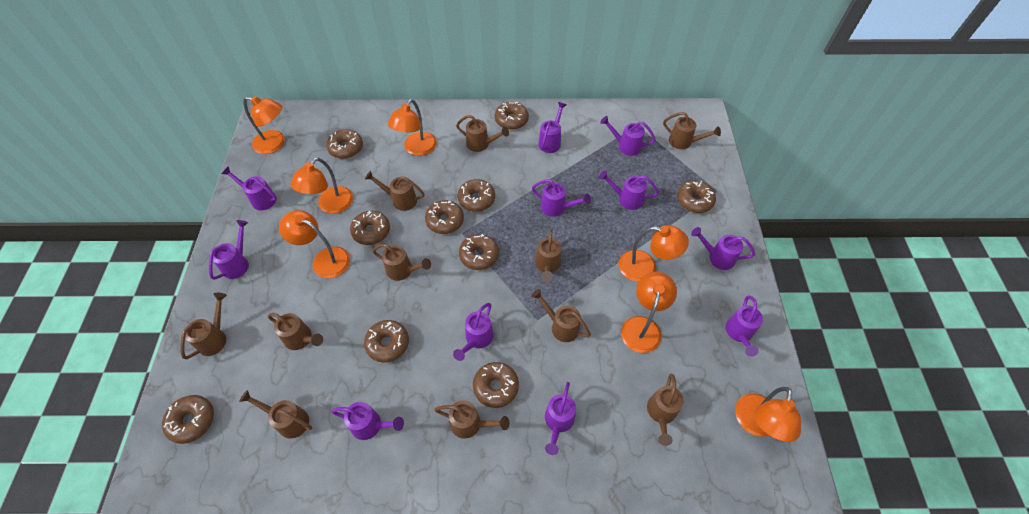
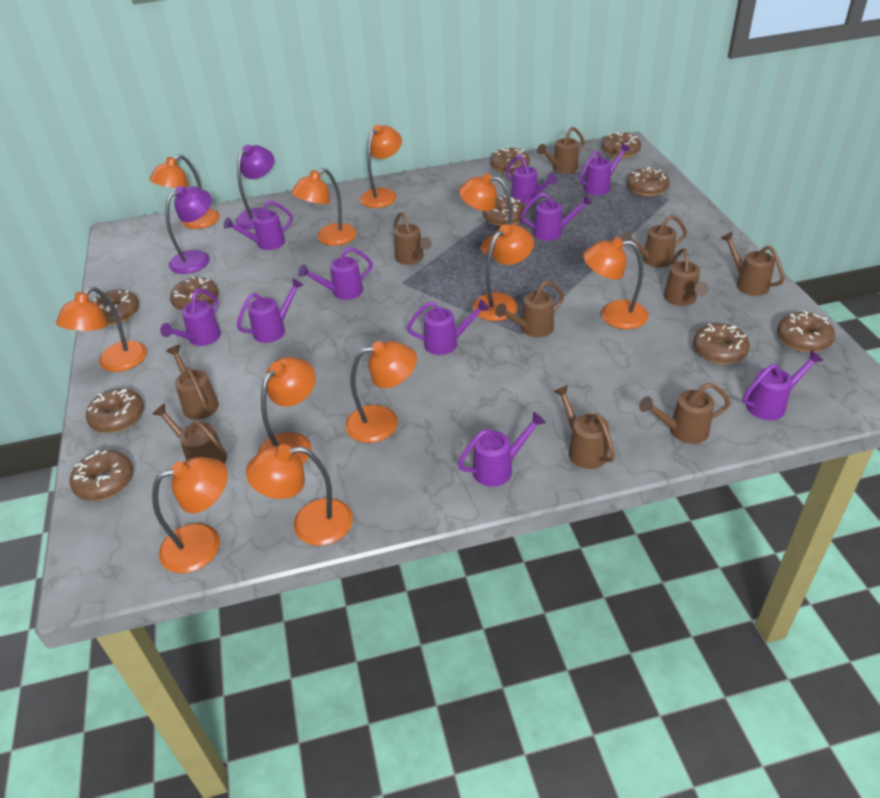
brown watering can: [180,293,227,359] [239,390,312,439] [268,313,323,350] [365,171,424,211] [372,244,431,281] [434,400,509,439] [456,115,509,152] [531,289,591,342] [535,229,561,282] [647,374,683,446] [663,112,721,149] = 11 -> [152,404,227,464] [166,345,219,420] [394,212,432,265] [495,280,564,338] [537,127,585,174] [553,385,615,469] [621,215,687,268] [639,382,730,444] [664,248,709,306] [721,231,785,296] = 10
orange lamp: [243,96,285,154] [279,210,350,278] [290,157,353,214] [388,99,437,156] [619,225,689,282] [621,272,677,353] [735,387,801,442] = 7 -> [56,287,147,372] [150,154,220,229] [152,457,228,573] [246,444,353,546] [258,357,316,464] [291,168,357,246] [345,341,417,443] [360,125,402,208] [459,173,512,258] [472,224,534,321] [583,237,649,329] = 11
purple lamp: none = 0 -> [165,186,212,274] [236,145,274,229] = 2
purple watering can: [209,220,249,280] [222,166,277,210] [331,402,404,440] [453,303,494,361] [532,179,591,217] [538,102,566,153] [545,382,576,455] [599,170,659,210] [600,116,656,156] [691,227,755,270] [725,296,763,357] = 11 -> [160,289,221,346] [224,200,293,250] [237,278,303,343] [298,247,373,300] [407,299,489,355] [457,412,546,487] [506,155,557,204] [521,192,592,241] [579,143,630,195] [743,350,823,420] = 10

